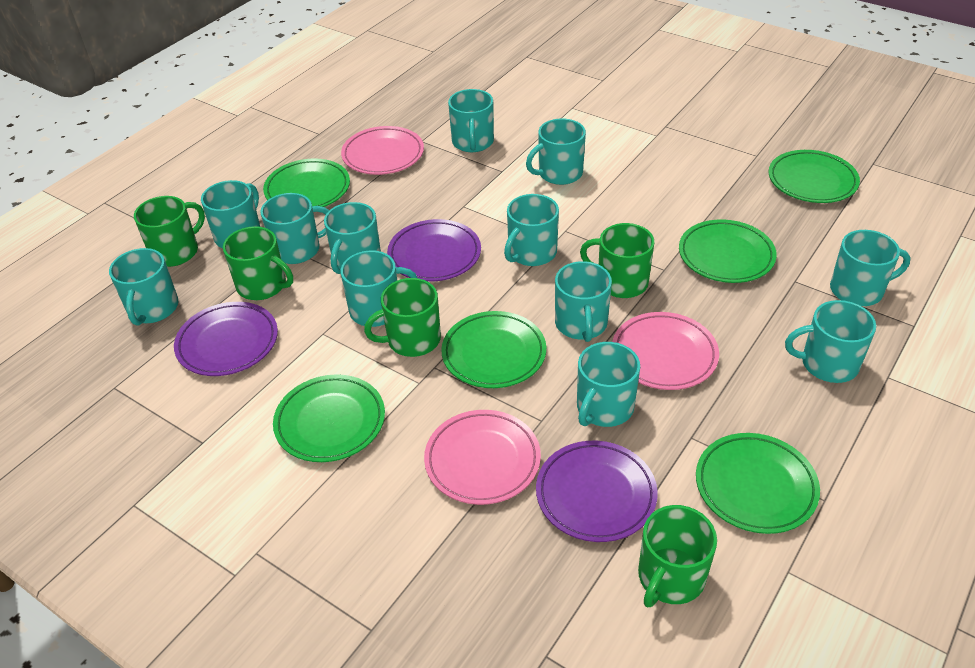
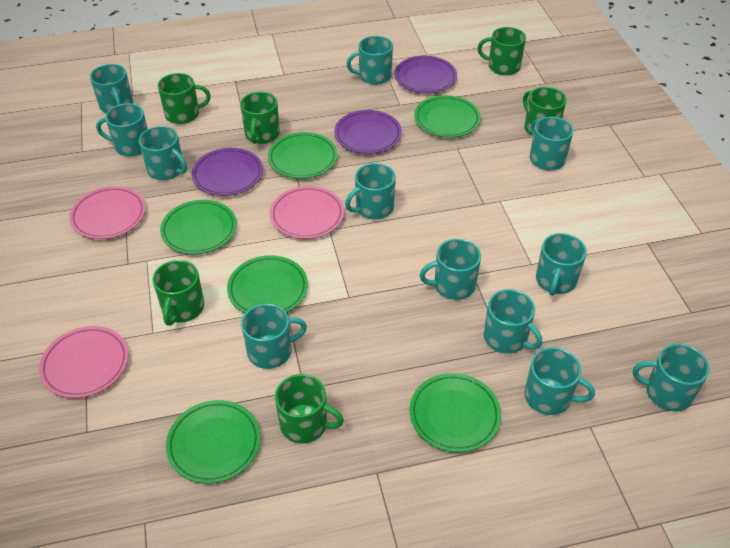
green mug: [134,196,205,267] [223,226,293,300] [364,278,441,357] [580,223,655,298] [638,505,717,607] = 5 -> [153,260,204,326] [158,73,211,124] [240,92,280,144] [275,374,344,443] [477,27,526,75] [523,87,566,136] = 6

